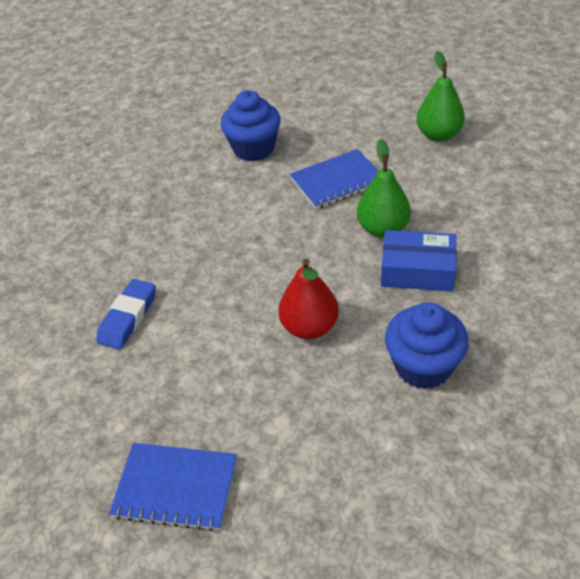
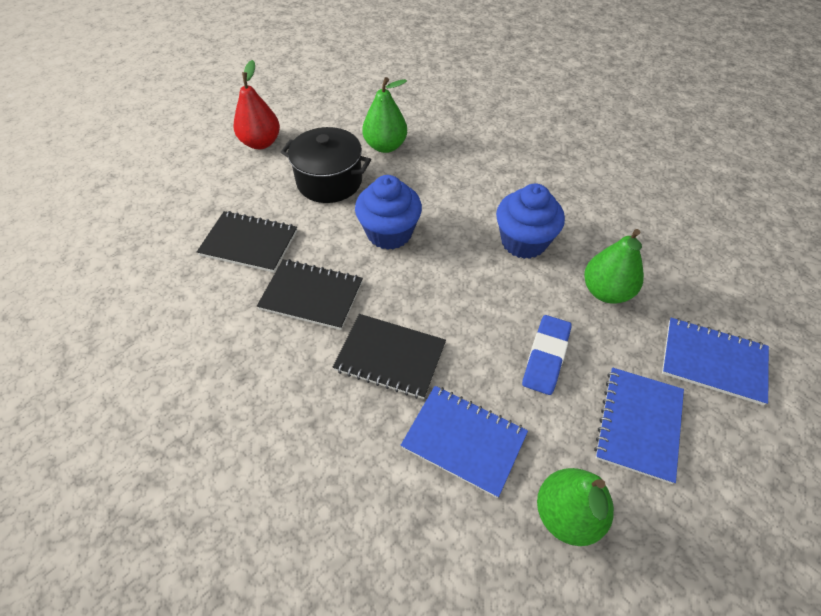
black notebook: none = 0 -> [197,211,297,273] [257,259,363,330] [333,314,446,399] = 3
black pot: none = 0 -> [281,127,371,203] = 1
blue box: [381,230,457,292] = 1 -> none = 0
blue notebook: [109,443,237,531] [290,149,378,209] = 2 -> [401,386,528,498] [594,367,684,484] [662,318,769,406] = 3
green pear: [357,139,411,238] [416,51,465,142] = 2 -> [362,77,407,153] [537,468,614,546] [584,229,644,304] = 3

